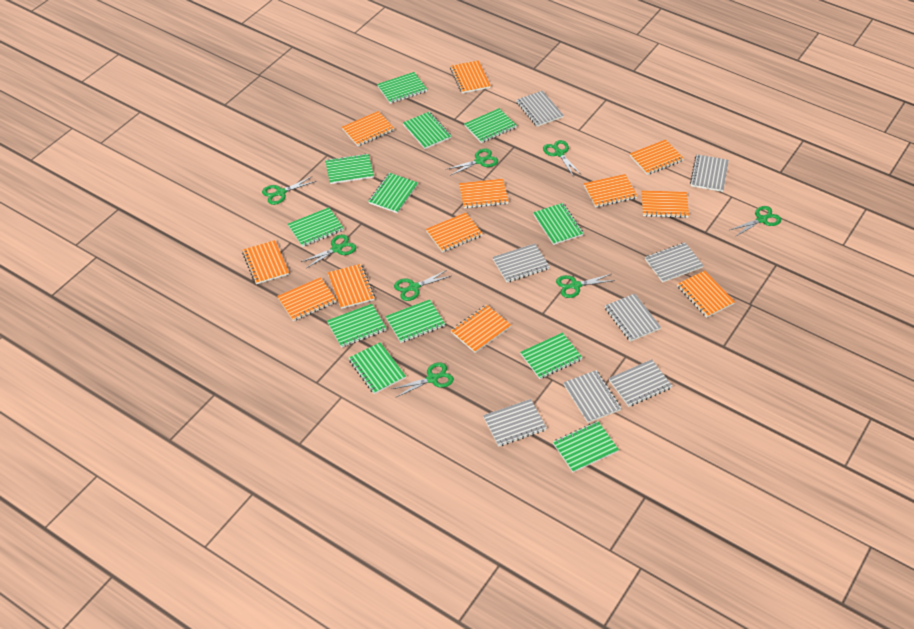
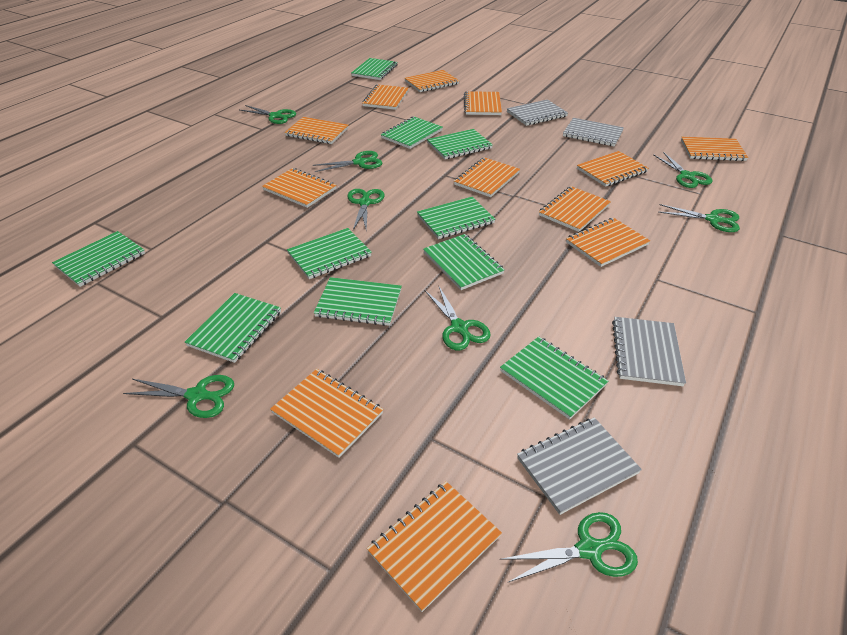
green notebook: [288,208,344,247] [325,154,374,184] [327,304,387,348] [349,342,406,394] [368,173,418,213] [377,72,427,104] [385,299,445,343] [403,112,451,149] [464,108,517,143] [520,332,583,379] [533,203,584,245] [553,421,619,472] = 12 -> [52,231,145,287] [185,293,281,363] [287,228,372,279] [314,277,402,326] [351,58,398,80] [381,117,443,149] [417,197,496,239] [423,234,505,290] [427,129,493,159] [500,336,608,420] = 10
grey notebook: [483,399,547,447] [492,243,550,283] [516,91,564,127] [563,370,621,423] [605,294,661,342] [609,359,672,407] [645,243,704,282] [690,154,729,192] = 8 -> [507,99,568,126] [517,417,642,515] [563,118,624,147] [612,317,686,386] = 4

